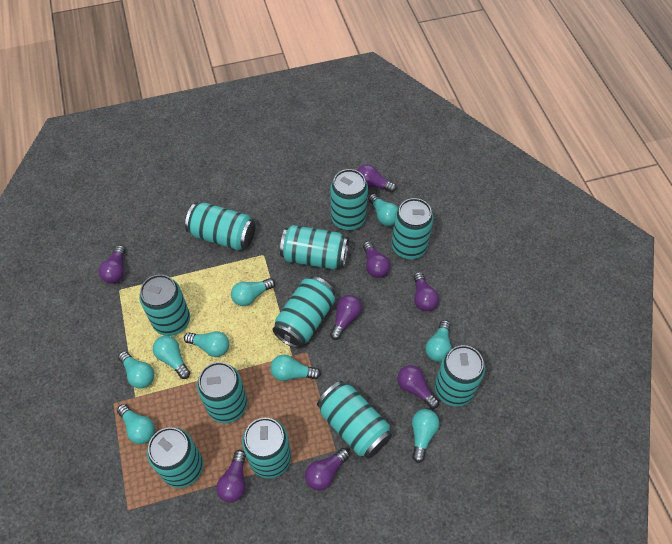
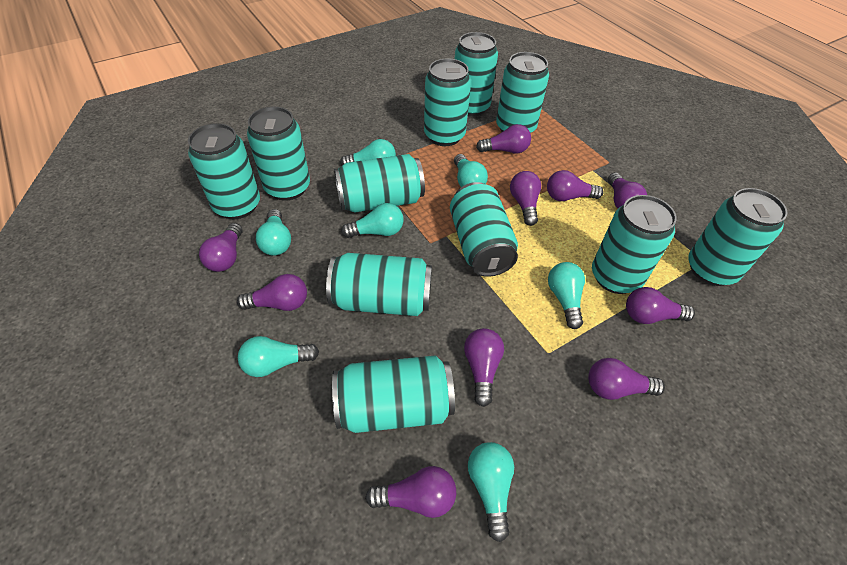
purple light bulb: [99,245,125,283] [216,450,246,502] [305,448,350,490] [330,295,362,340] [357,165,397,192] [363,241,390,278] [397,365,439,409] [413,272,439,311] = 8 -> [199,223,242,272] [237,274,307,311] [365,466,456,518] [464,328,504,407] [476,124,531,154] [510,171,541,226] [547,170,603,201] [588,358,665,400] [608,173,647,208] [626,287,695,324] = 10
turquoise light bulb: [117,404,155,444] [118,351,154,388] [153,336,190,379] [184,331,229,357] [231,278,275,306] [270,355,321,381] [368,194,398,226] [412,409,439,463] [425,320,452,362] = 9 -> [238,336,319,377] [256,209,291,256] [340,139,396,165] [341,203,404,238] [454,154,488,187] [468,442,514,542] [548,262,585,329] = 7

